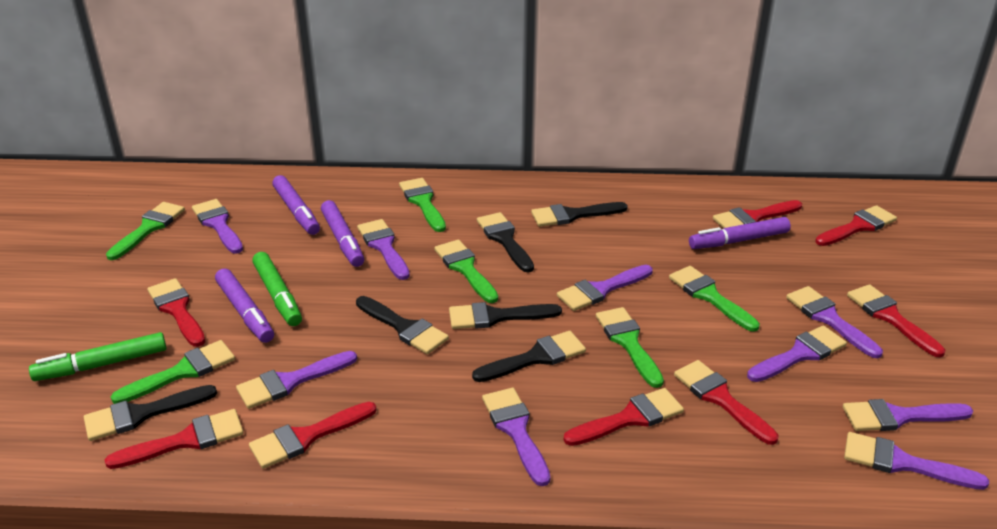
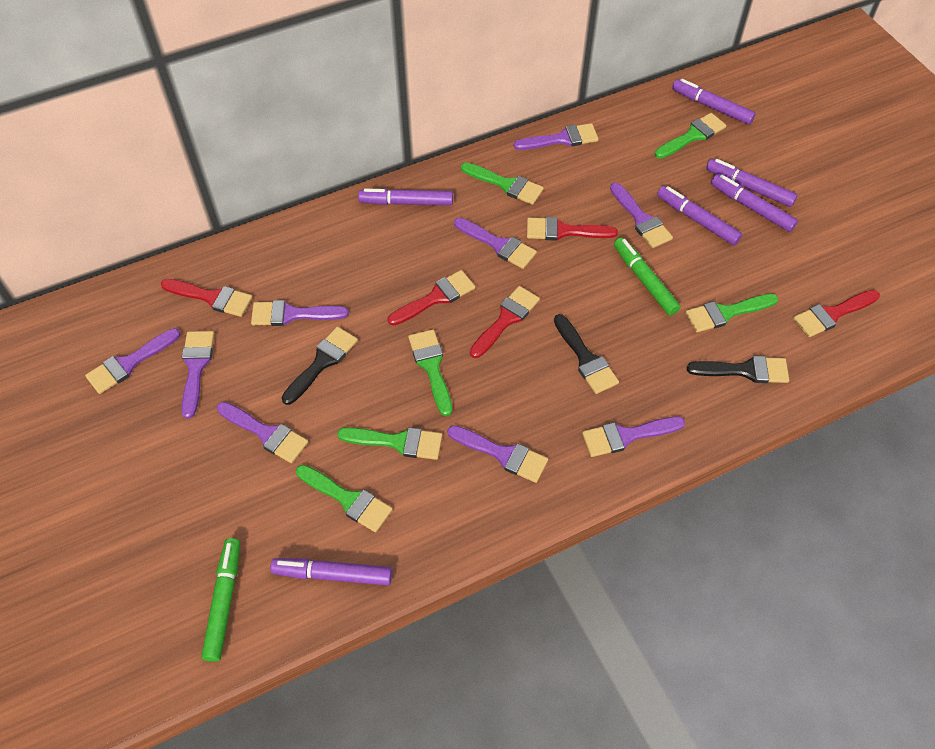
black brush: [84,385,217,441] [356,296,449,354] [449,302,562,329] [472,331,586,382] [477,212,534,272] [531,202,628,227] = 6 -> [282,327,358,405] [554,314,619,394] [687,356,789,383] = 3
purple marker: [215,268,274,343] [272,175,320,235] [321,200,364,267] [689,217,791,249] = 4 -> [270,558,392,586] [358,189,453,206] [657,186,742,245] [672,79,756,125] [706,159,798,207] [711,174,798,232] = 6
red brush: [105,409,244,469] [147,278,205,347] [249,402,377,469] [563,388,684,446] [674,360,779,445] [713,200,802,228] [815,205,897,246] [847,284,945,357] = 8 -> [161,279,252,317] [388,270,475,326] [470,286,540,358] [527,217,618,241] [793,290,880,337] = 5

